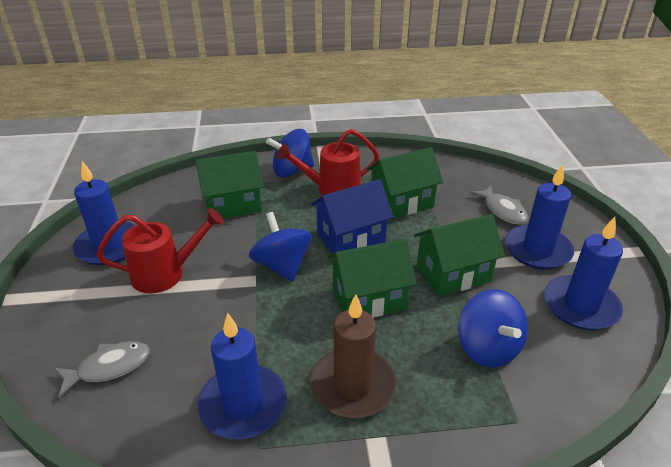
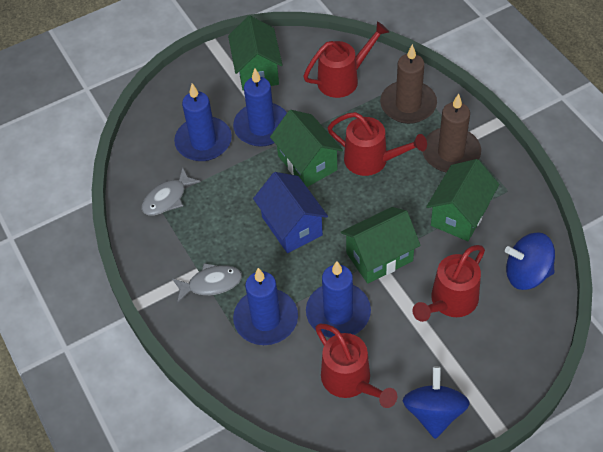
blue spinning top: [249,212,312,282] [266,129,314,178] [458,289,528,367] = 3 -> [403,366,470,439] [505,232,555,290] = 2
brown candle: [310,294,396,418] = 1 -> [380,44,437,124] [422,94,481,173] = 2
red watering can: [97,208,224,293] [277,129,379,195] = 2 -> [303,22,389,98] [315,324,397,408] [327,112,427,176] [413,245,485,322] = 4

